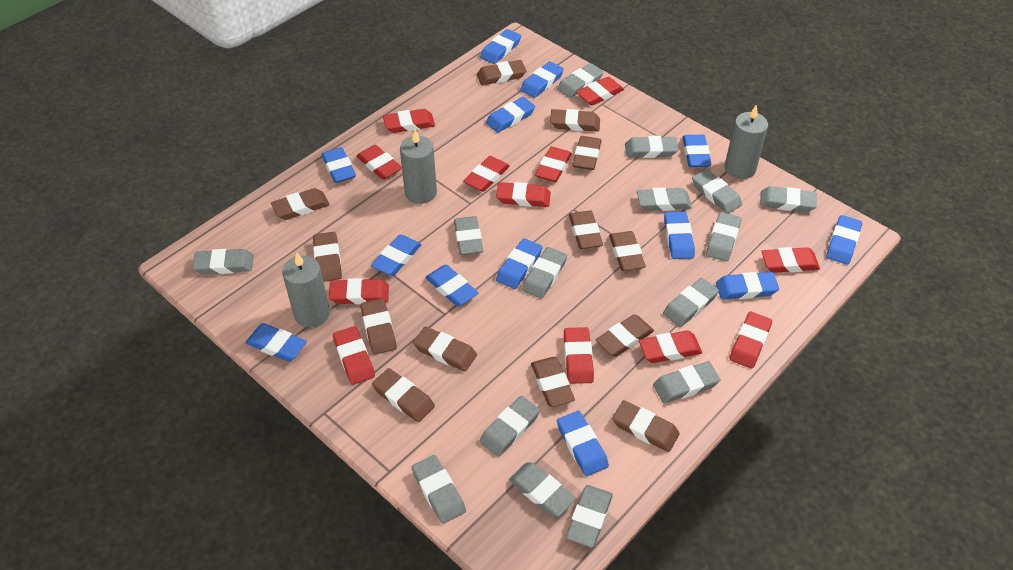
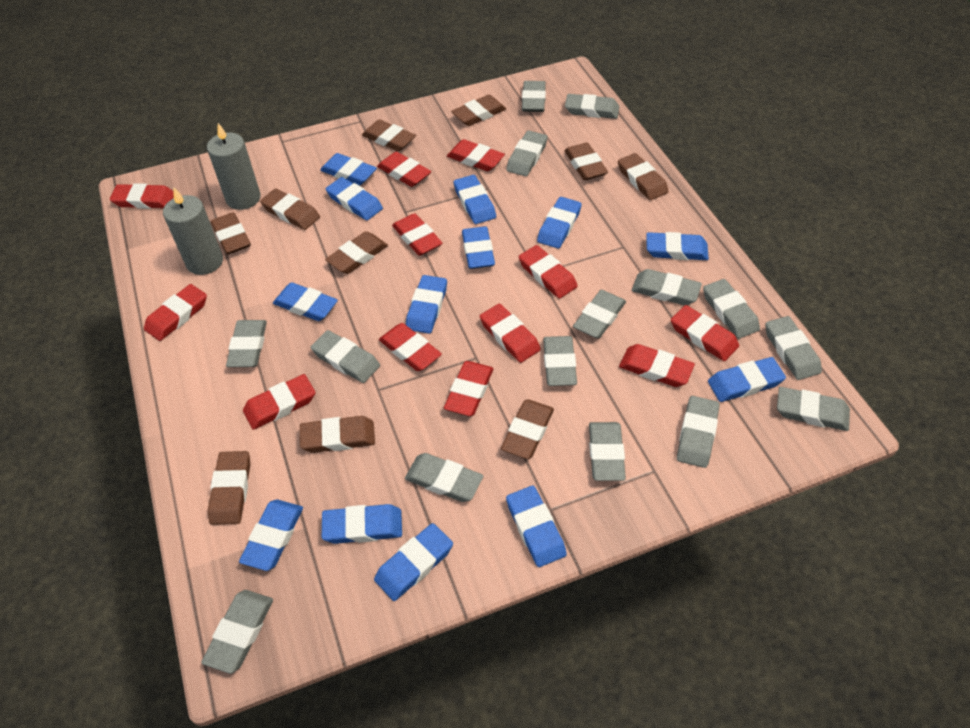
brown eraser: [271,188,329,220] [313,232,342,282] [361,298,397,355] [372,368,435,422] [413,326,477,372] [477,60,527,85] [531,357,575,407] [550,109,600,132] [569,210,603,249] [572,136,601,170] [595,314,654,357] [609,231,646,271] [612,400,680,452] = 13 -> [208,451,250,525] [211,212,251,255] [260,188,320,230] [300,416,375,453] [325,231,388,274] [362,119,416,151] [451,95,506,126] [501,399,554,459] [564,143,608,180] [618,153,669,200] = 10
grey candle: [282,253,330,328] [400,130,437,204] [725,105,768,179] = 3 -> [163,188,223,275] [207,123,260,210] = 2

